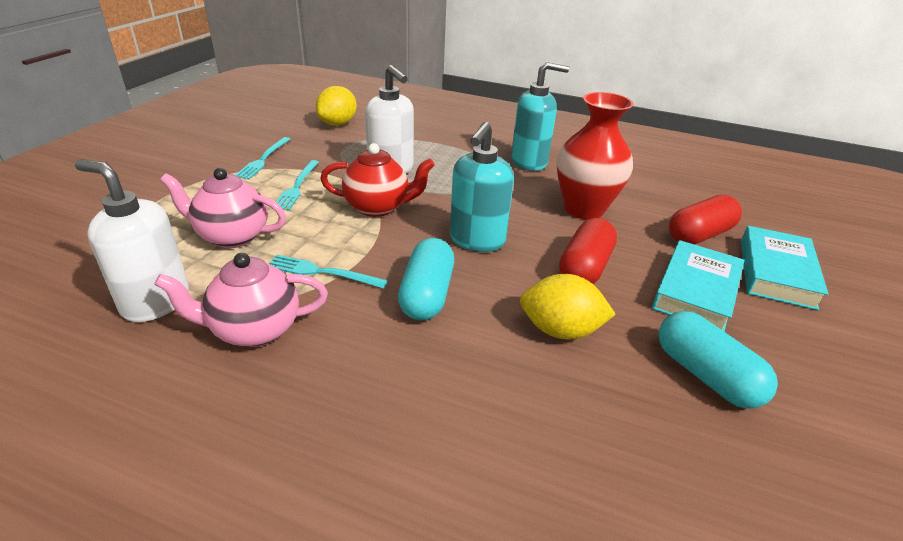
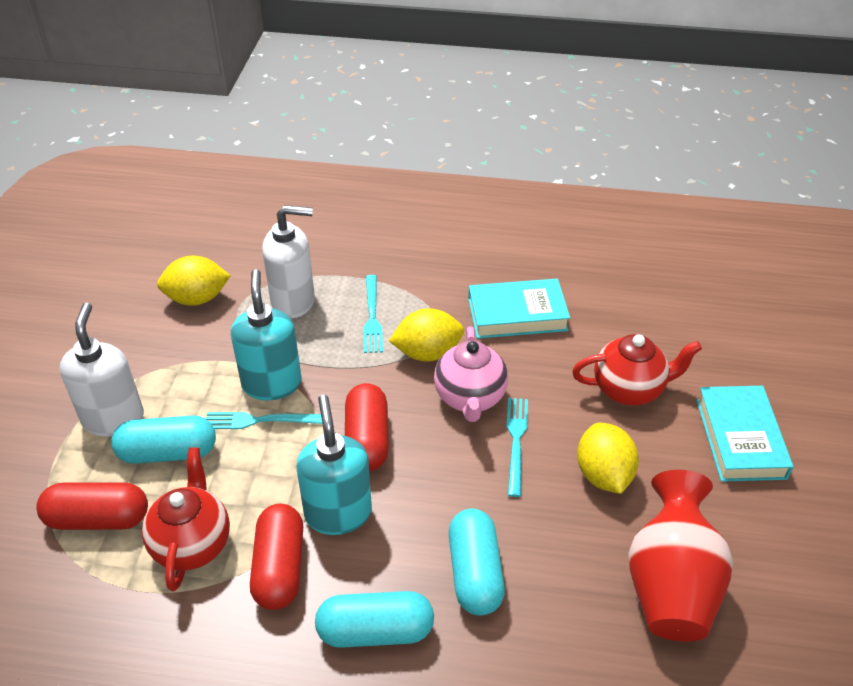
pink teapot: [154,253,328,347] [160,168,286,248] = 2 -> [434,326,508,422] = 1
red capsule: [559,218,617,284] [669,195,742,244] = 2 -> [36,482,148,530] [250,504,303,610] [345,383,389,471] = 3
red teapot: [320,143,435,217] = 1 -> [142,448,230,591] [572,334,702,406] = 2
turquoise capsule: [398,238,454,320] [659,311,778,409] = 2 -> [111,415,216,464] [315,591,434,648] [449,509,505,615] = 3
yellow lemon: [315,86,357,126] [520,274,616,340] = 2 -> [157,255,231,306] [389,308,464,362] [577,423,639,494] = 3

